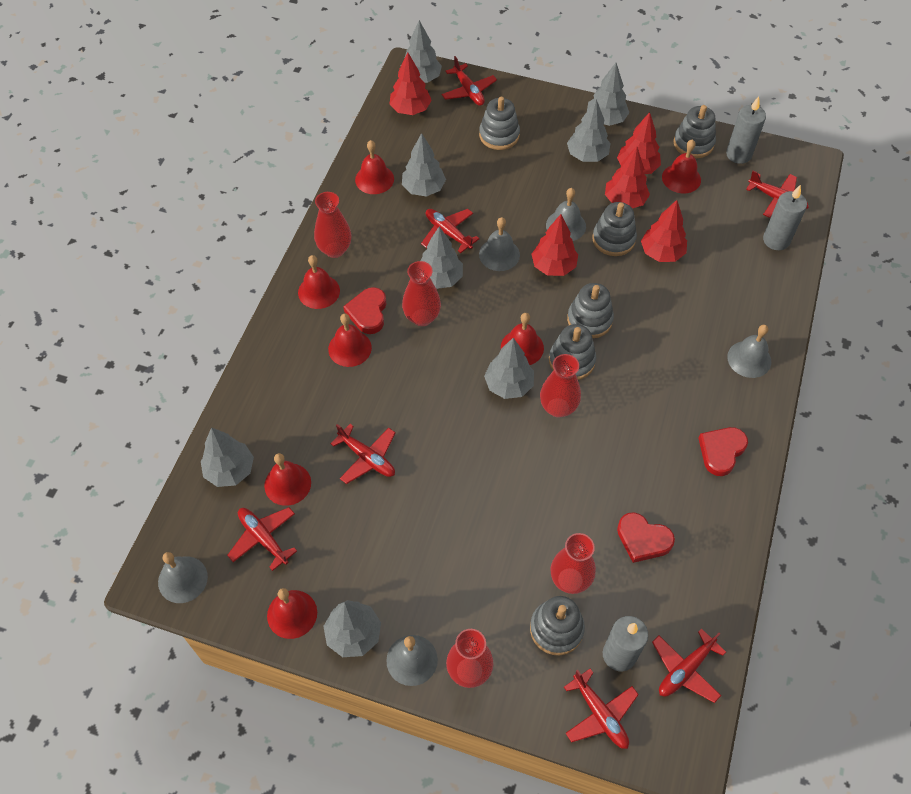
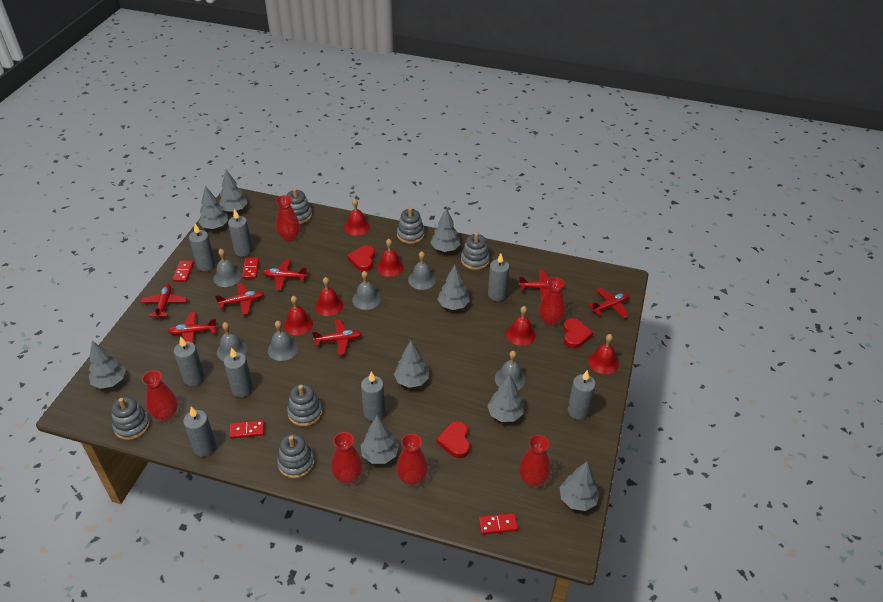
grey bell: [158,552,208,603] [386,635,438,686] [479,217,520,271] [546,188,586,241] [727,325,771,378] = 5 -> [213,249,242,287] [217,322,248,361] [268,321,298,361] [352,271,381,310] [408,251,436,290] [495,351,526,390] = 6
grey candle: [603,616,648,671] [726,97,766,164] [763,185,807,250] = 3 -> [174,336,205,386] [183,407,216,457] [189,224,215,271] [224,347,253,397] [228,209,253,257] [361,372,385,421] [488,253,510,301] [568,370,596,420] = 8
grey tree: [201,427,254,487] [323,600,381,657] [402,133,446,196] [405,20,442,83] [421,226,463,289] [484,338,534,399] [567,99,611,162] [587,63,629,126] = 8 -> [89,341,126,389] [198,186,228,229] [219,170,248,212] [361,415,399,464] [394,341,429,388] [430,208,460,252] [437,265,470,310] [488,374,524,422] [559,461,600,511] = 9
red bell: [264,453,311,506] [267,588,317,639] [298,255,340,309] [328,314,372,367] [355,140,394,194] [501,313,544,365] [662,139,701,194] = 7 -> [283,296,313,335] [315,277,343,316] [344,199,370,236] [377,239,404,277] [506,306,536,346] [588,334,619,374] = 6
red domino: none = 0 -> [173,260,194,282] [229,420,265,438] [242,257,259,279] [479,513,518,535] = 4
red tree: [390,52,432,115] [531,214,578,276] [605,146,650,208] [617,112,661,174] [641,200,687,262] = 5 -> none = 0
red vase: [314,192,352,258] [402,261,441,326] [446,629,494,688] [540,354,581,417] [550,533,596,594] = 5 -> [142,370,178,421] [276,195,300,242] [331,432,363,484] [396,434,428,485] [519,435,550,487] [539,277,565,326] = 6

